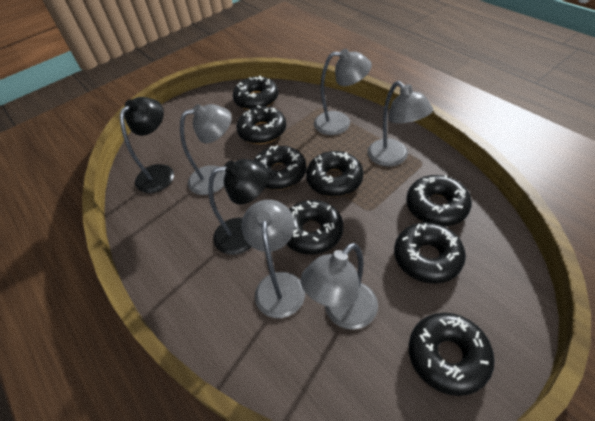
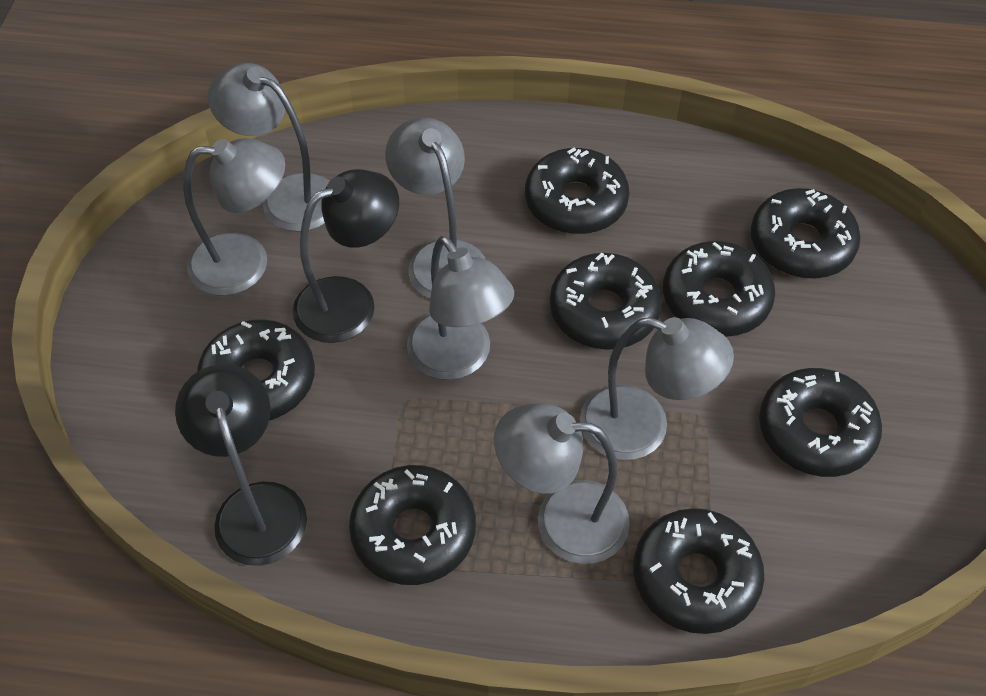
grey lamp: [180,104,232,195] [241,200,305,318] [301,243,378,329] [314,49,372,135] [368,81,433,166] = 5 -> [183,138,285,296] [208,63,330,232] [385,118,485,299] [407,236,514,380] [494,403,630,564] [580,317,734,460] = 6

